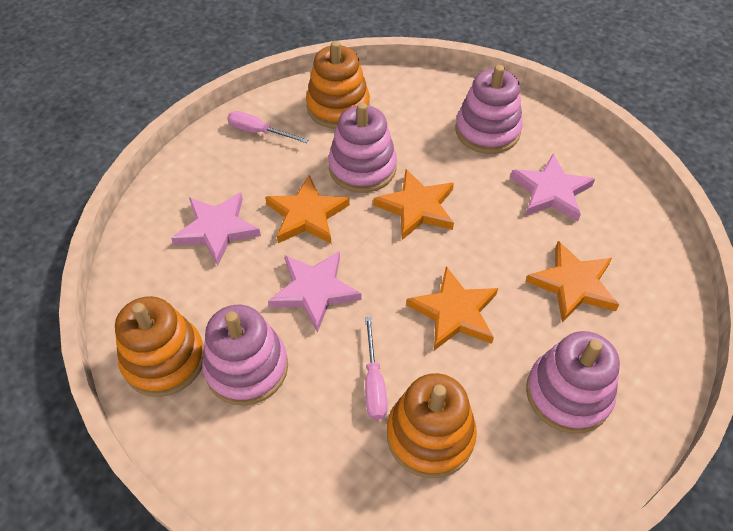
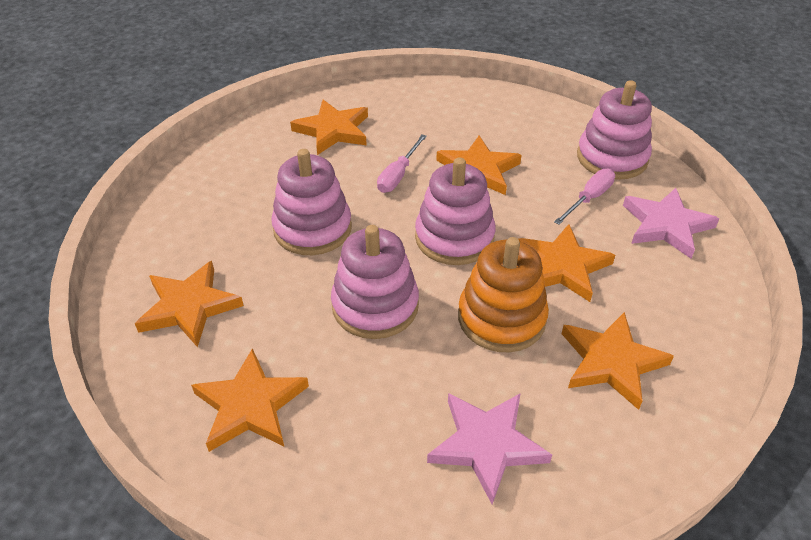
orange stacking toy: [115,296,204,397] [306,41,370,129] [387,373,477,478] = 3 -> [458,237,549,352] = 1
orange star: [265,175,350,244] [373,169,454,240] [406,266,498,350] [526,241,619,322] = 4 -> [135,261,244,347] [191,348,309,452] [290,100,368,155] [436,136,522,195] [518,224,615,302] [561,312,674,410] = 6
pink star: [171,192,261,265] [268,251,362,333] [510,153,595,221] = 3 -> [427,393,552,504] [623,188,719,259] = 2

